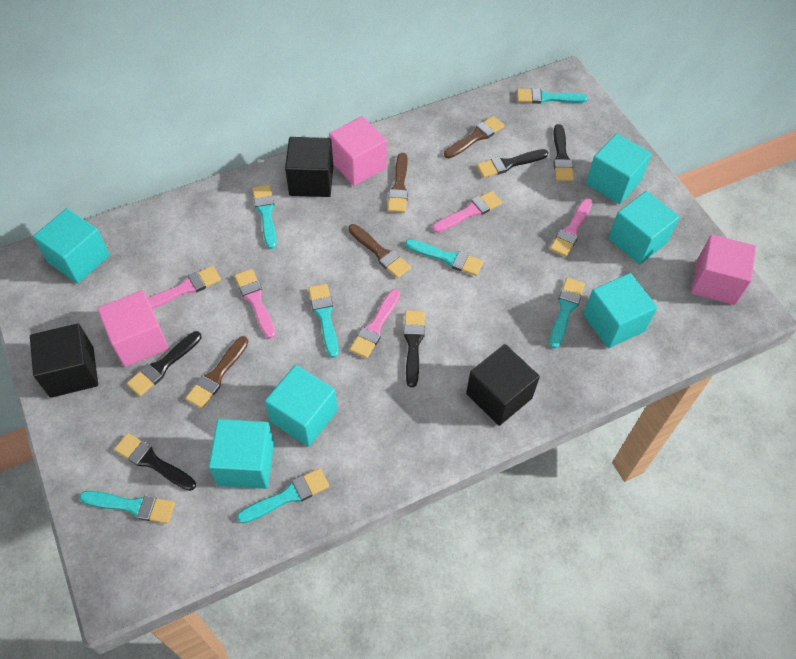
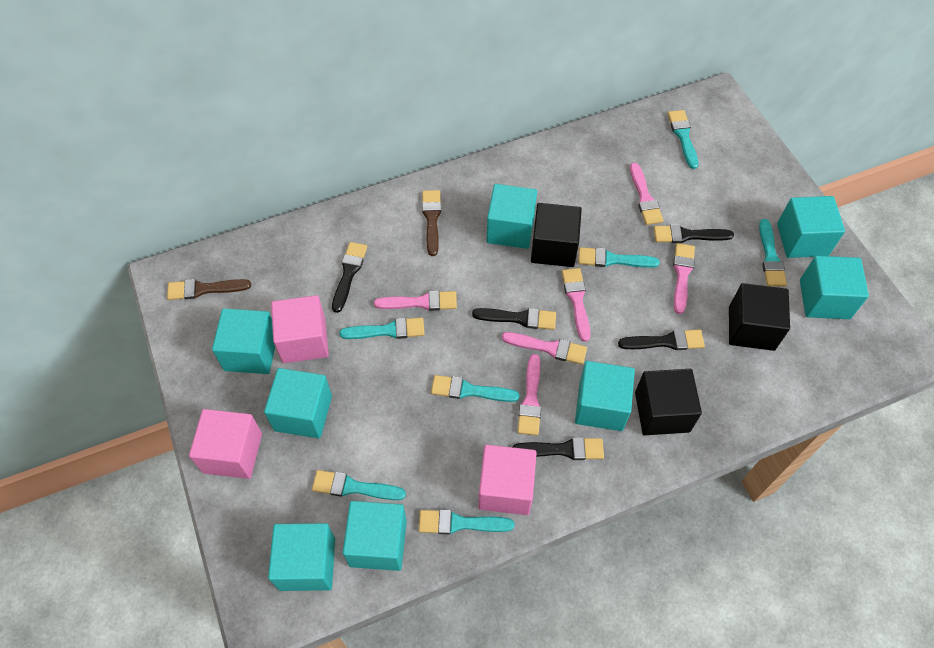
brown brush: [186,336,249,409] [348,224,411,278] [388,153,408,213] [444,116,505,158] = 4 -> [167,279,251,300] [422,190,441,256] = 2
pink brush: [148,266,221,309] [235,269,276,339] [350,289,400,358] [432,191,502,233] [550,198,593,257] = 5 -> [374,291,457,311] [502,332,587,365] [518,354,541,436] [562,268,590,342] [630,163,664,225] [673,243,695,314] = 6
turquoise cube: [33,208,110,283] [209,419,274,489] [265,365,338,447] [583,273,657,348] [586,133,652,204] [608,191,680,264] = 6 -> [212,308,275,374] [264,368,332,438] [268,523,335,591] [343,501,407,571] [487,184,537,249] [575,361,635,431] [777,196,845,258] [800,256,869,319] = 8

